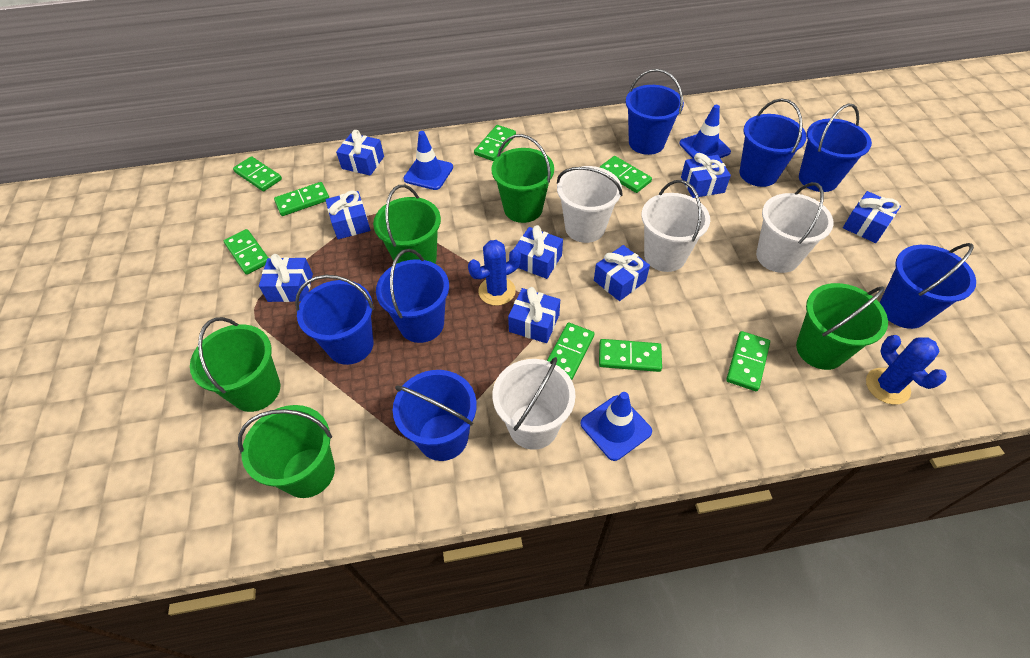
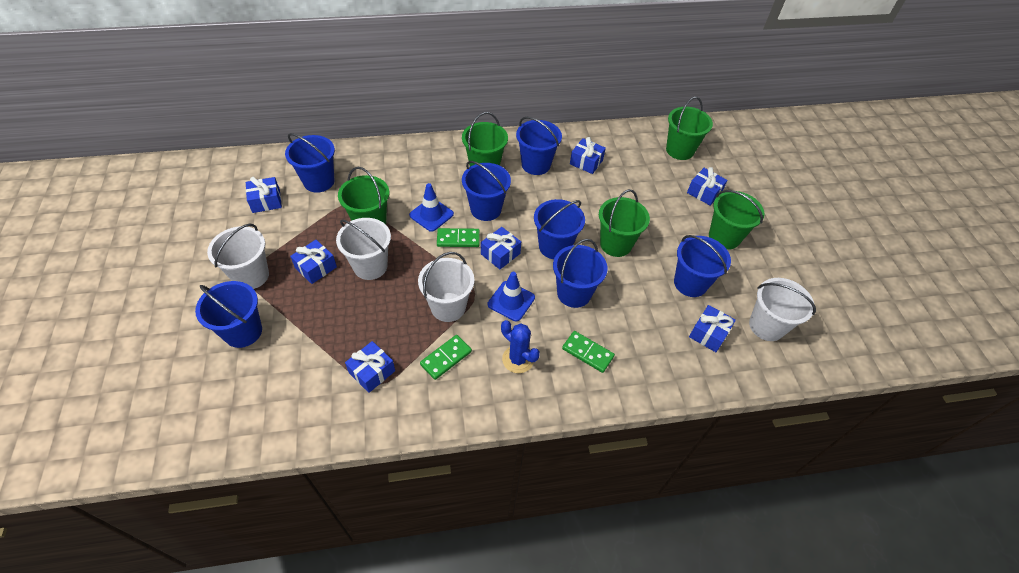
blue cactus: [468,240,521,306] [866,335,947,404] = 2 -> [501,320,540,373] = 1
blue gift: [259,254,313,302] [325,191,370,239] [336,130,384,176] [508,287,560,343] [514,225,563,279] [594,245,650,301] [681,153,731,198] [843,191,901,243] = 8 -> [246,177,282,213] [290,240,337,284] [345,341,395,393] [481,227,521,269] [570,137,606,174] [687,167,728,206] [689,305,736,352] = 7
blue traffic cone: [404,131,453,190] [581,392,652,461] [679,105,731,159] = 3 -> [409,183,454,232] [488,272,535,321] = 2
green domino: [224,229,268,275] [233,156,282,191] [274,182,329,216] [474,125,516,161] [547,323,595,380] [599,339,662,372] [600,156,652,193] [726,331,770,391] = 8 -> [420,335,472,380] [437,228,480,247] [562,331,615,373] = 3

